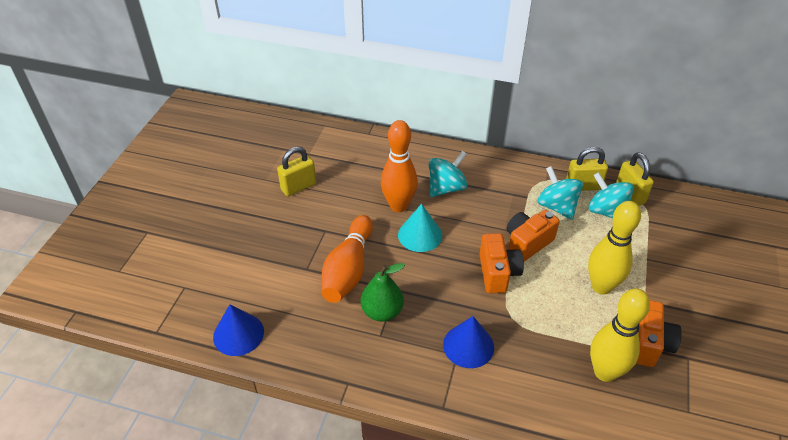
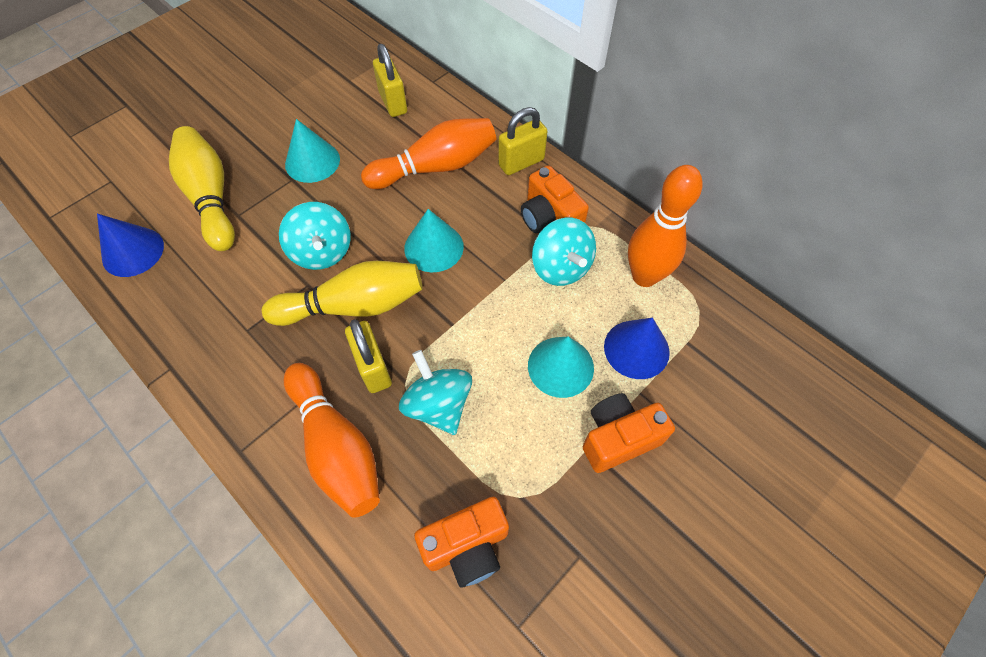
green pear: [361,263,405,322] = 1 -> none = 0
orange bowling pin: [322,215,373,303] [381,120,418,212] = 2 -> [284,363,380,518] [361,118,496,189] [628,165,703,287] = 3
turquoise cone: [398,204,442,252] = 1 -> [285,119,340,183] [404,209,464,272] [528,336,594,398] = 3

